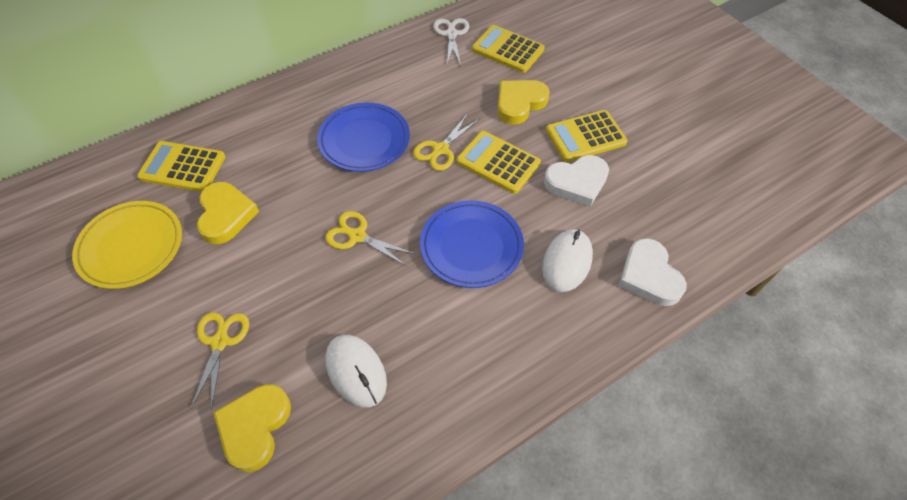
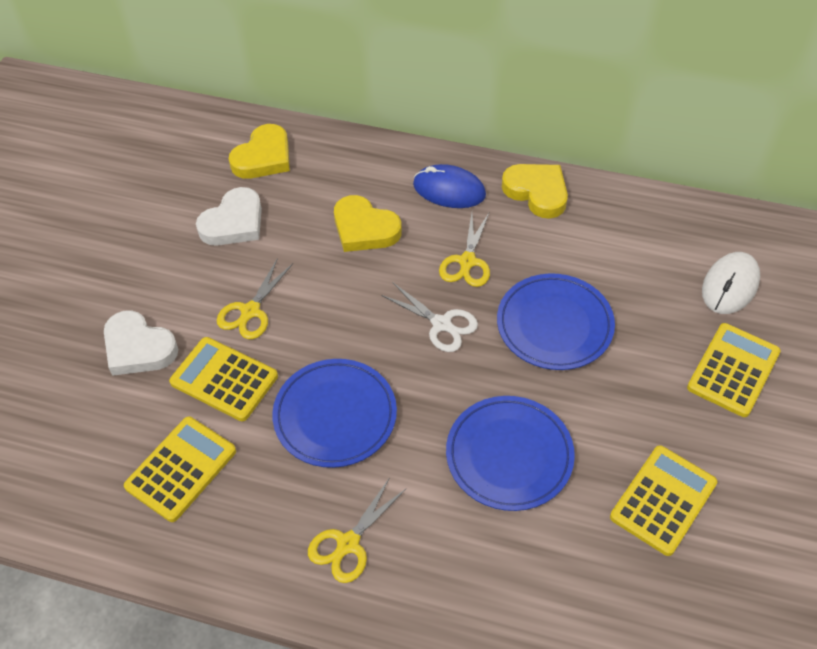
blue mouse: none = 0 -> [413,164,486,208] = 1
blue plate: [317,103,410,172] [420,200,524,288] = 2 -> [272,359,397,468] [446,396,575,511] [497,273,615,370] = 3
white mouse: [326,335,387,407] [542,229,593,292] = 2 -> [702,252,760,314] = 1
yellow plate: [72,201,182,289] = 1 -> none = 0

